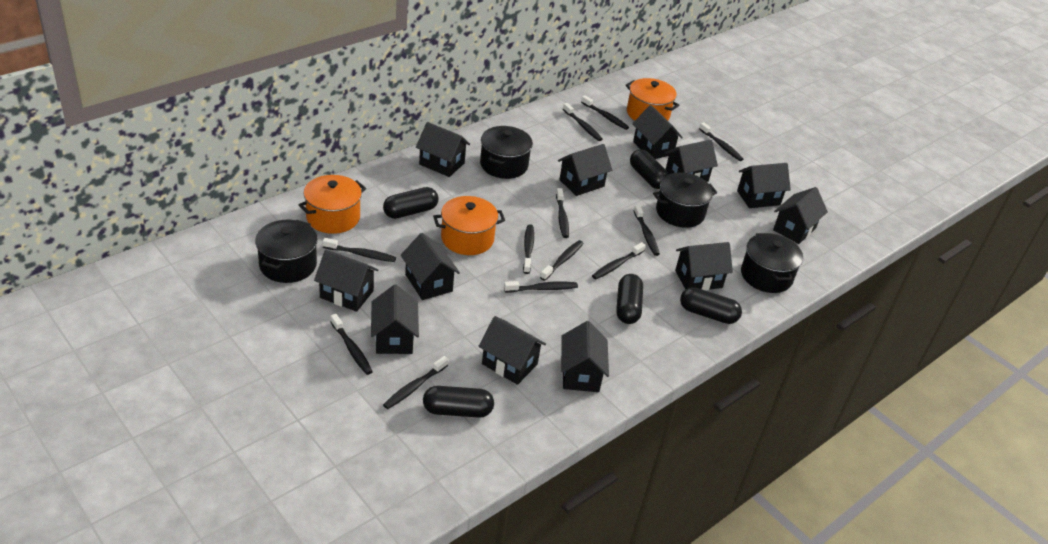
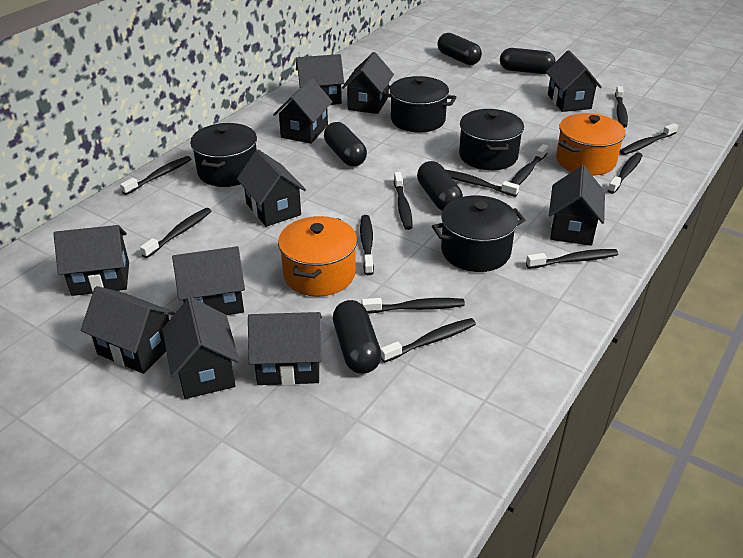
black house: [314,250,379,312] [371,285,419,354] [401,233,460,300] [416,122,470,177] [479,316,546,385] [558,144,612,196] [561,321,609,392] [632,105,683,159] [665,140,718,182] [675,242,733,291] [737,163,791,208] [773,187,828,244] = 12 -> [54,225,129,296] [81,286,176,374] [162,297,239,399] [172,246,245,315] [237,149,306,227] [248,312,322,385] [273,78,333,144] [296,54,344,105] [342,52,394,114] [546,50,602,112] [549,166,605,246] = 11
orange pot: [299,175,366,234] [433,196,505,255] [626,78,680,120] = 3 -> [278,216,357,297] [556,113,625,176] = 2

